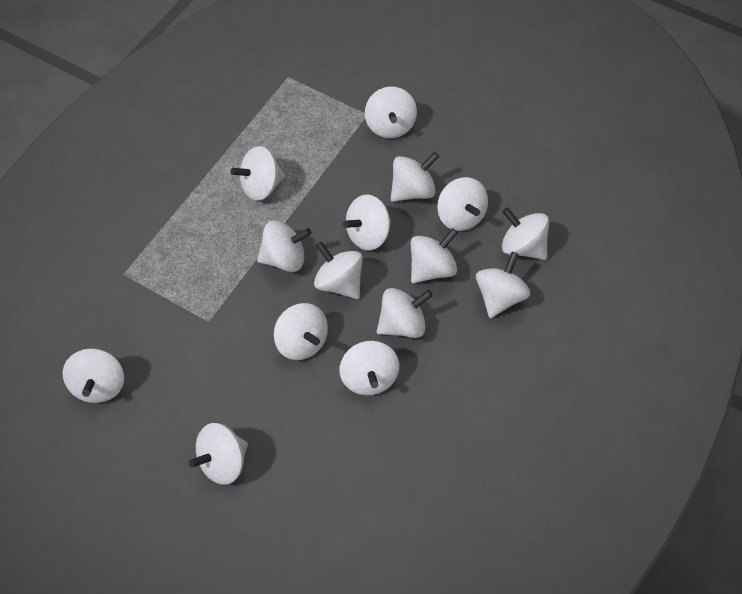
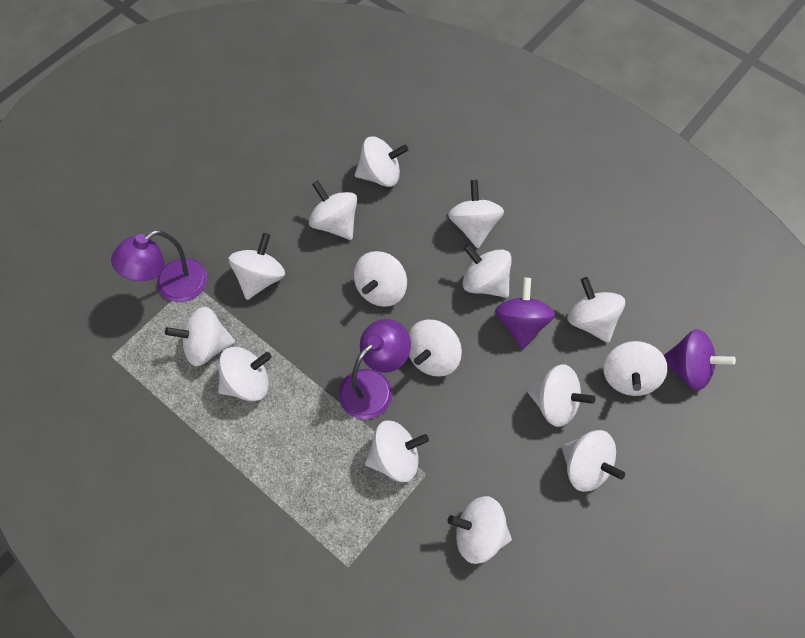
purple lamp: none = 0 -> [111,230,208,302] [339,319,411,419] = 2
purple spinning top: none = 0 -> [495,278,555,349] [663,329,736,390] = 2

